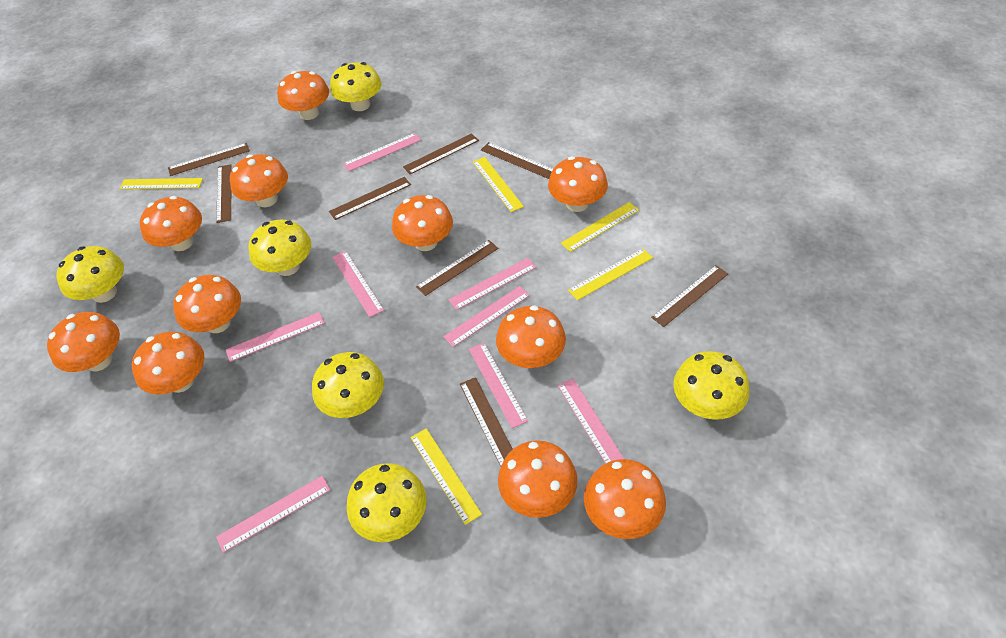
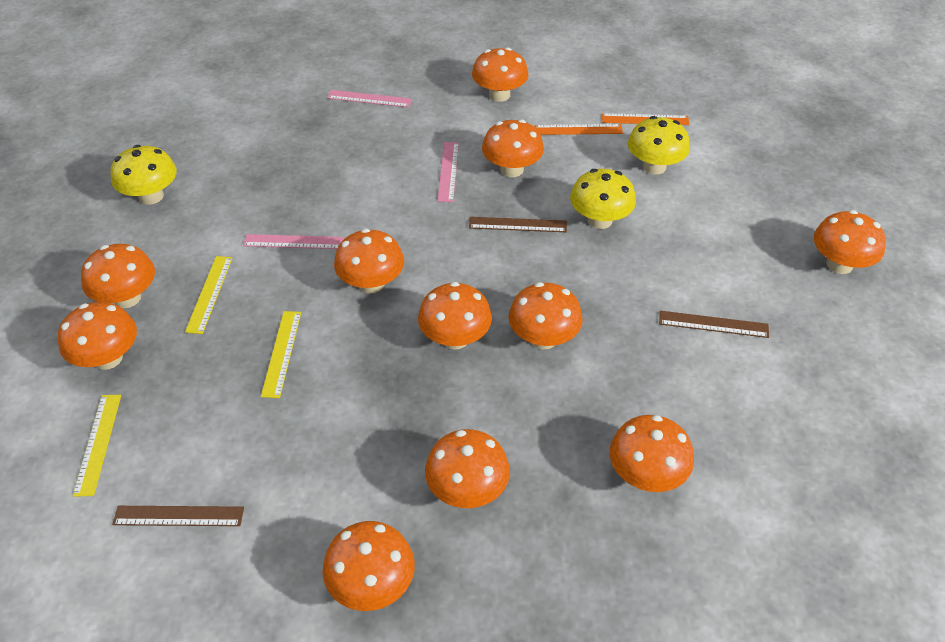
brown ruler: [168,143,250,176] [216,164,232,223] [329,177,411,220] [403,133,479,174] [416,240,498,296] [460,377,513,467] [481,142,553,179] [651,265,728,327] = 8 -> [112,506,244,526] [469,217,567,232] [659,311,769,338] = 3
orange ruler: none = 0 -> [534,124,623,135] [602,113,690,125] = 2
pink ruler: [216,476,330,553] [226,312,325,362] [332,251,384,317] [343,133,421,171] [443,286,530,347] [448,258,536,310] [469,343,528,428] [558,378,624,464] = 8 -> [243,234,344,249] [327,90,412,108] [437,142,459,202] = 3
yellow mushroom: [56,246,124,303] [248,220,311,276] [312,352,384,418] [330,62,382,111] [347,463,427,542] [673,351,750,419] = 6 -> [111,145,177,205] [570,169,636,229] [628,116,690,175] = 3
yellow ruler: [120,178,203,189] [410,428,482,525] [473,157,524,212] [561,202,639,252] [568,248,653,301] = 5 -> [73,395,121,497] [185,256,232,334] [261,311,301,398] = 3

